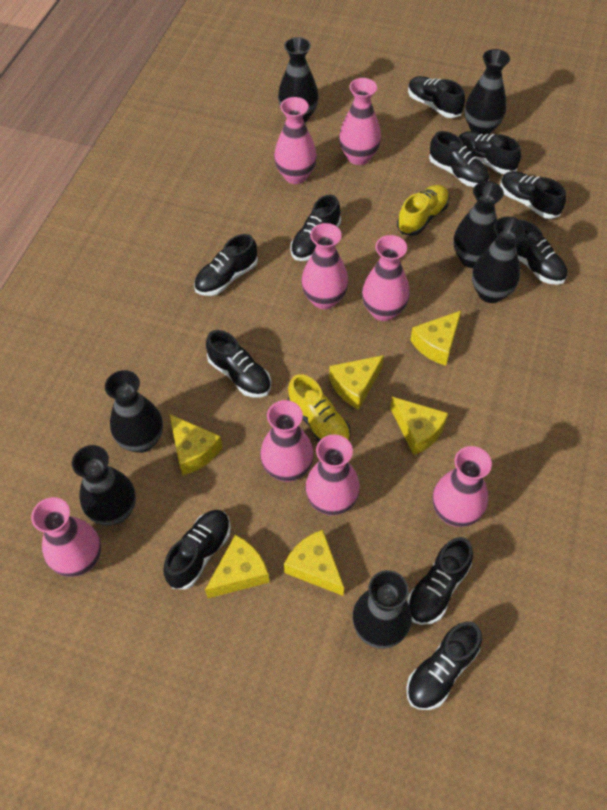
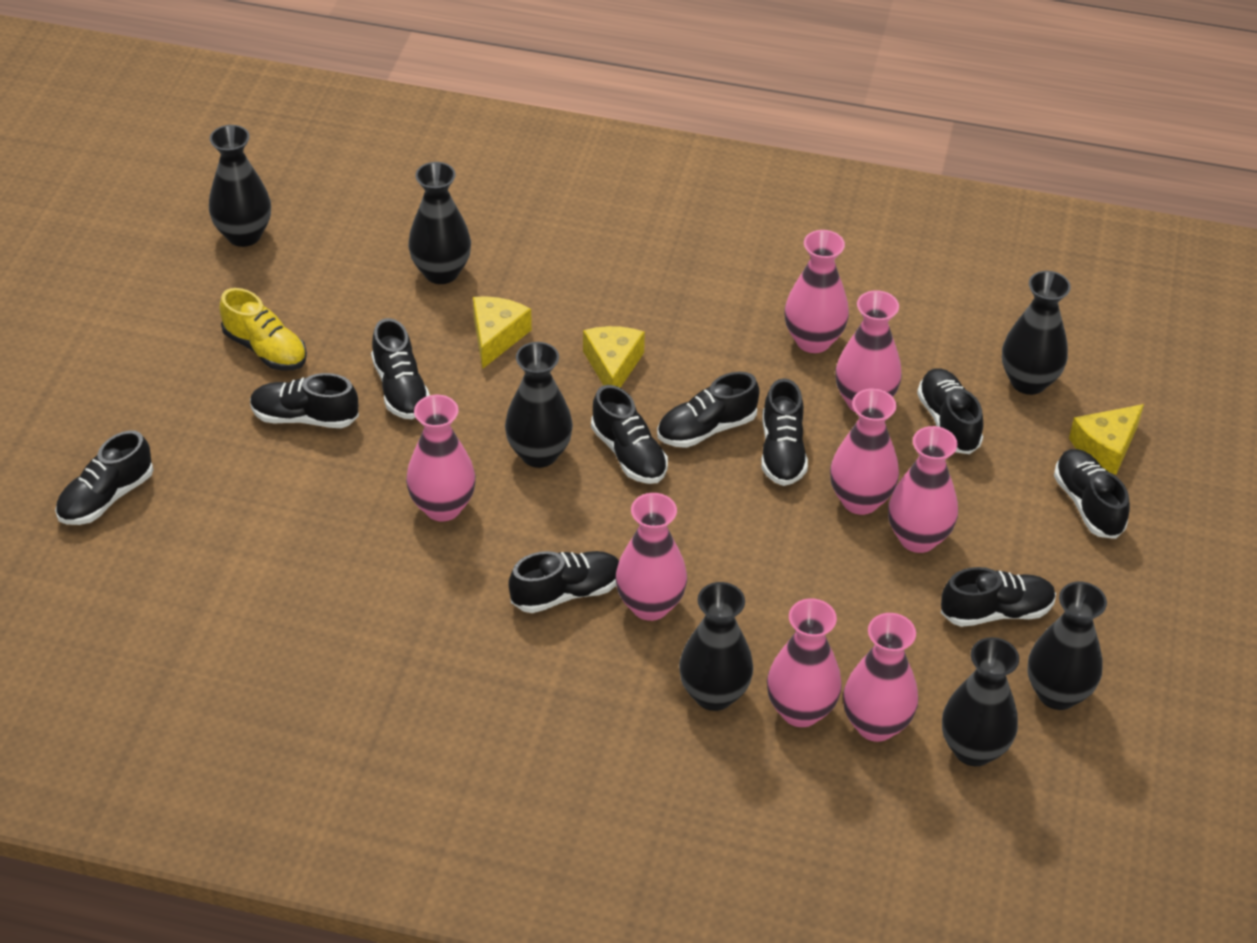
black shoe: [164,510,231,589] [194,234,258,296] [206,330,271,397] [290,194,341,261] [406,622,482,710] [407,537,473,625] [408,76,465,118] [429,131,489,187] [459,131,521,174] [500,171,566,219] [515,220,567,285] = 11 -> [55,430,153,525] [250,373,359,428] [371,318,430,419] [508,551,619,613] [591,385,668,484] [657,372,760,448] [761,378,808,486] [917,368,983,454] [941,567,1056,627] [1054,449,1130,539] = 10
yellow cheese: [170,414,223,475] [205,535,270,598] [284,530,344,596] [329,355,384,409] [390,397,448,455] [410,310,462,366] = 6 -> [473,296,532,369] [583,326,645,388] [1069,404,1144,475] = 3
yellow shoe: [288,374,351,442] [397,185,449,236] = 2 -> [219,288,307,371] = 1

